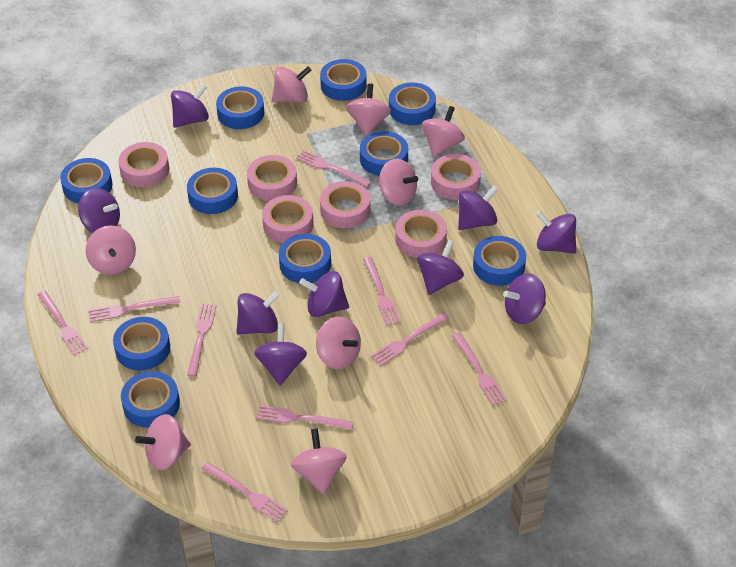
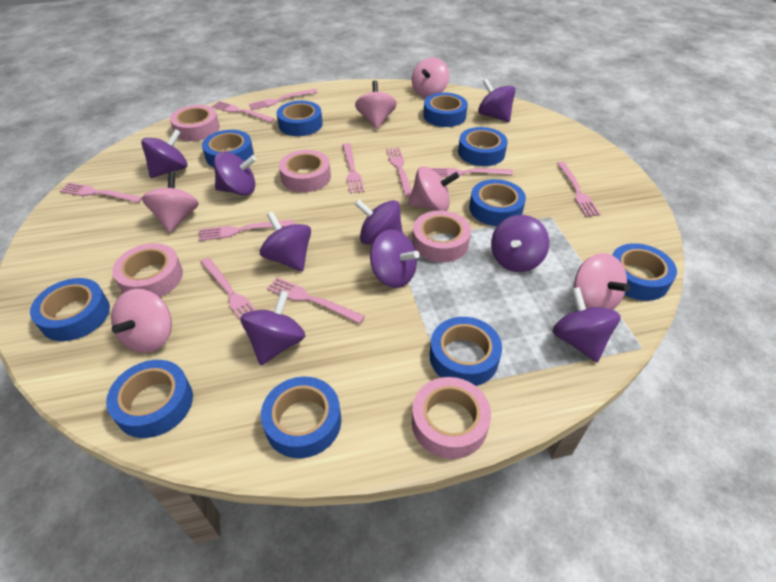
pink fork: [37,291,89,355] [88,296,180,322] [187,303,217,376] [201,462,288,523] [256,405,354,430] [296,150,371,187] [363,256,401,326] [371,312,450,366] [452,332,507,406] = 9 -> [60,183,142,203] [199,220,295,241] [200,257,256,320] [212,101,275,123] [249,89,318,110] [267,277,365,324] [343,143,365,194] [386,148,412,197] [430,168,513,177] [557,162,601,217] = 10
pink spinning top: [86,225,136,275] [135,414,191,470] [272,66,311,103] [291,428,347,494] [316,317,361,369] [346,84,391,136] [379,158,418,206] [422,106,465,157] = 8 -> [111,289,172,353] [142,172,199,233] [355,81,397,129] [408,166,459,211] [412,57,449,98] [574,253,630,310] = 6
pink tape: [118,142,169,187] [247,155,297,201] [262,195,314,243] [320,181,370,228] [395,210,447,258] [431,154,481,200] = 6 -> [112,243,183,297] [170,105,220,141] [279,150,331,192] [412,211,471,262] [412,377,491,459] = 5

